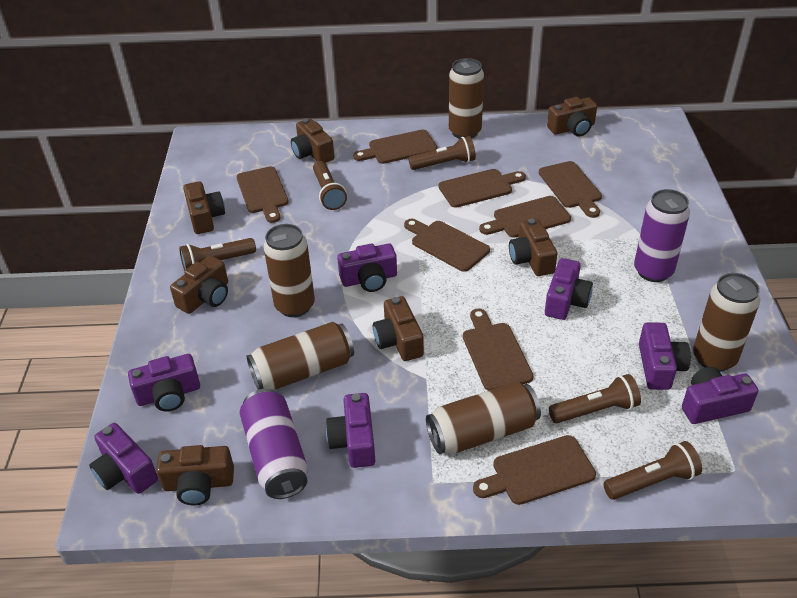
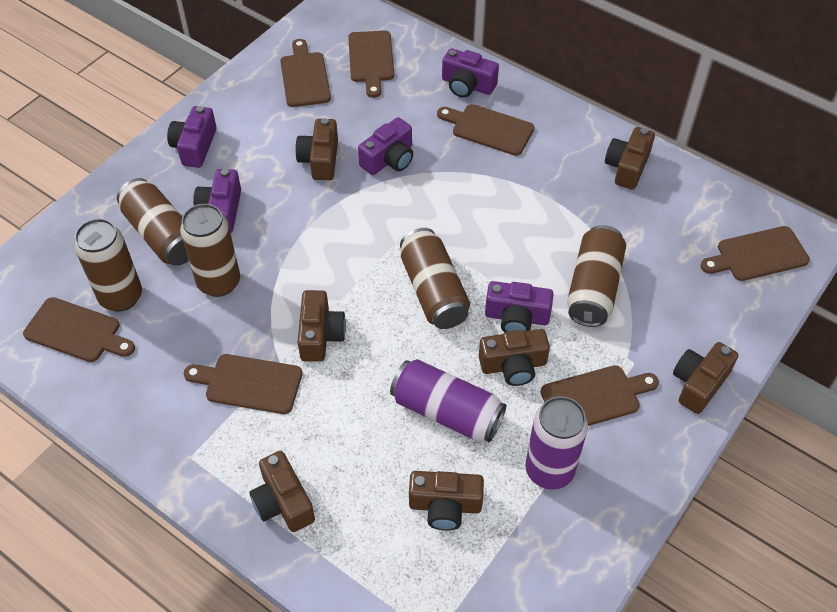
brown cutting board: [237,166,289,223] [353,130,437,164] [404,219,490,272] [439,169,526,208] [463,308,533,391] [473,435,596,505] [479,196,571,238] [539,161,602,218] = 8 -> [23,297,135,362] [184,354,302,414] [280,39,331,107] [348,31,394,98] [437,104,534,156] [541,365,659,426] [701,226,810,281] = 7
brown flashlight: [179,238,256,271] [313,161,347,210] [408,136,476,170] [549,374,641,423] [603,441,702,500] = 5 -> none = 0
purple camera: [89,423,158,494] [128,354,200,412] [326,393,375,468] [337,244,397,292] [545,258,593,320] [639,322,691,390] [682,367,759,424] = 7 -> [167,106,217,168] [193,169,241,233] [358,117,413,175] [442,48,499,98] [485,281,554,332] = 5

